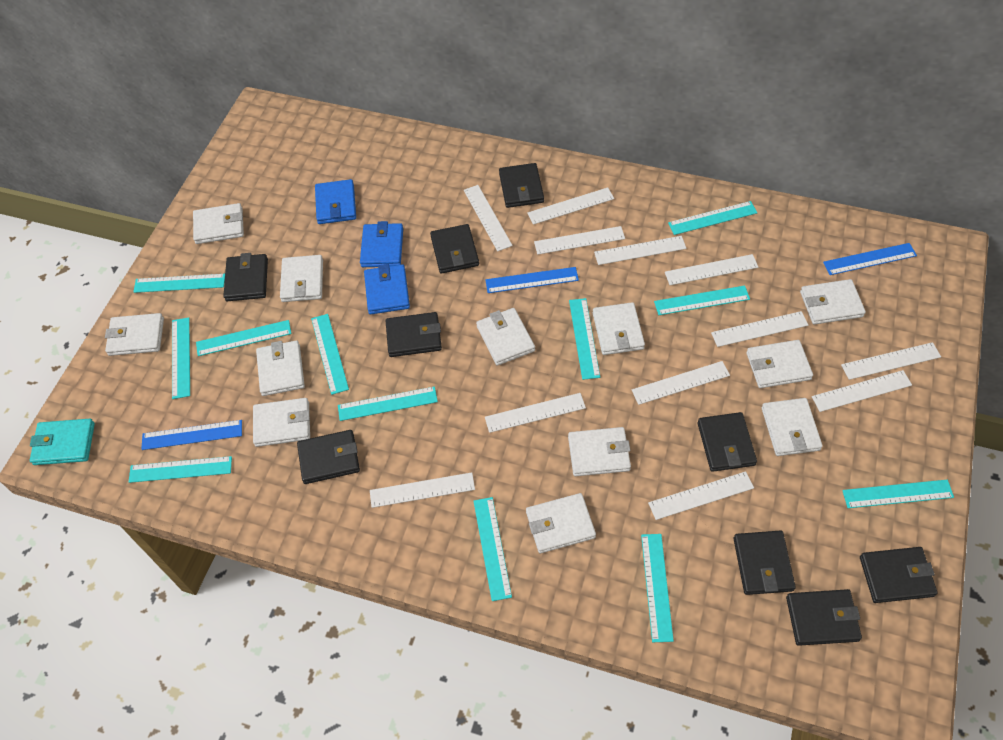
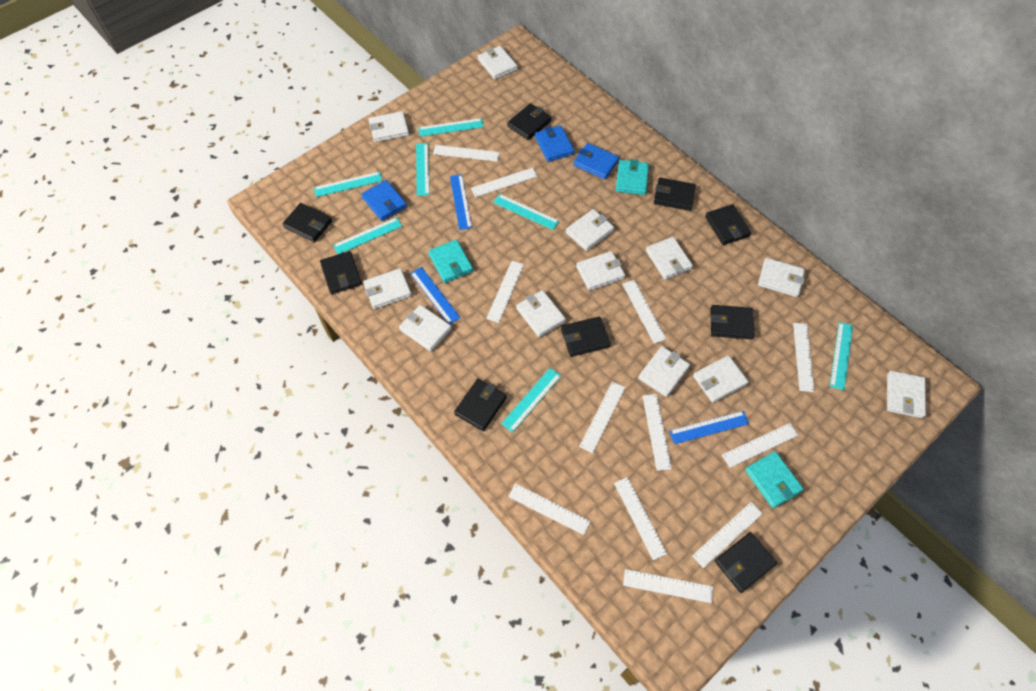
turquoise ruler: [129,456,232,483] [133,274,225,293] [172,317,190,399] [196,320,291,356] [311,314,349,395] [338,386,438,421] [474,497,512,601] [569,298,600,380] [641,534,674,642] [654,286,750,315] [668,201,757,235] [842,480,954,508] = 12 -> [314,171,382,197] [333,217,402,254] [416,143,429,196] [418,118,484,136] [493,194,559,230] [501,368,561,433] [830,322,853,390] = 7
turquoise wallet: [30,419,95,465] = 1 -> [428,240,473,283] [616,159,649,195] [745,451,804,508] = 3

